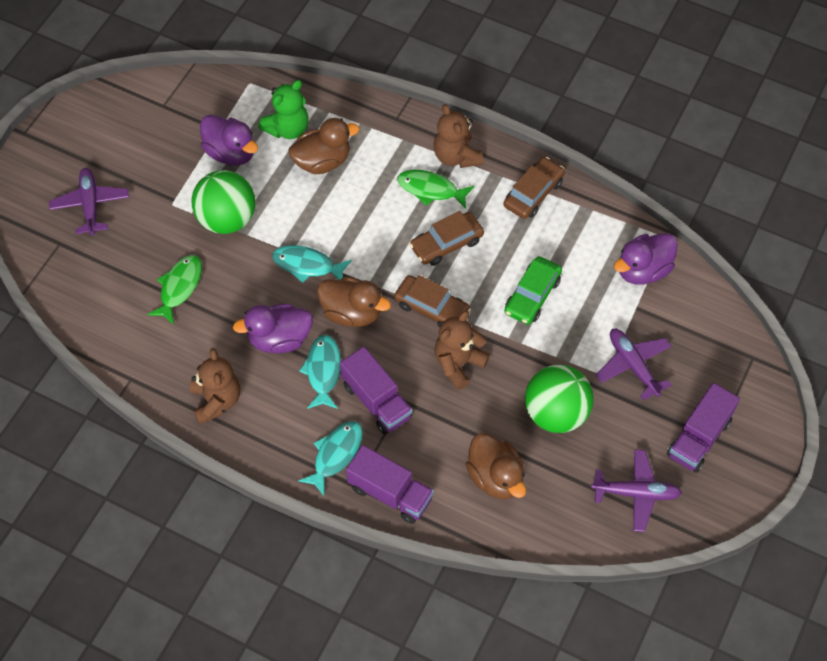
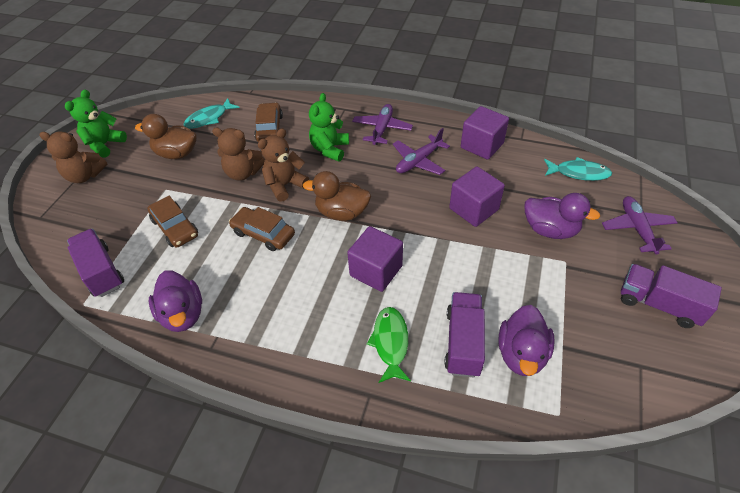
brown duck: [289,118,359,174] [317,277,391,327] [466,433,526,499] = 3 -> [135,114,197,159] [303,171,371,221] = 2
green ball: [192,170,255,234] [525,365,593,433] = 2 -> none = 0
green car: [505,256,562,325] = 1 -> none = 0
green fish: [147,255,202,325] [397,170,474,209] = 2 -> [367,307,411,383] = 1
green teddy bear: [258,80,309,139] = 1 -> [65,90,127,158] [309,93,349,161] = 2
purple cube: none = 0 -> [347,226,403,292] [449,166,505,227] [461,106,509,160] = 3
turquoise fish: [272,245,352,283] [298,421,363,496] [299,335,341,409] = 3 -> [183,98,239,128] [544,157,612,181] = 2

